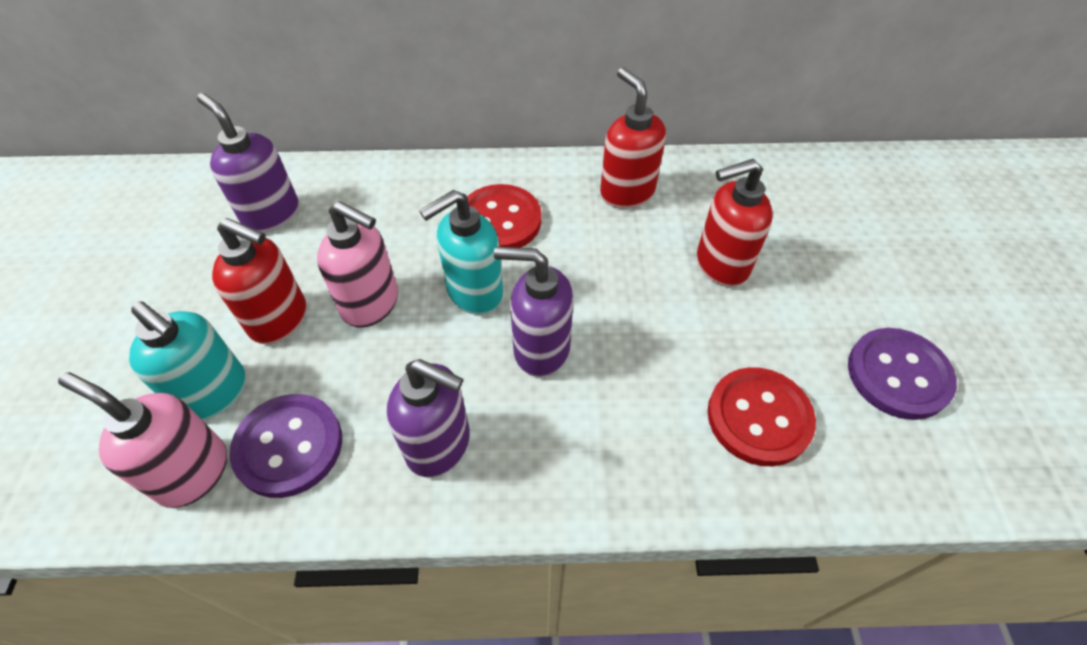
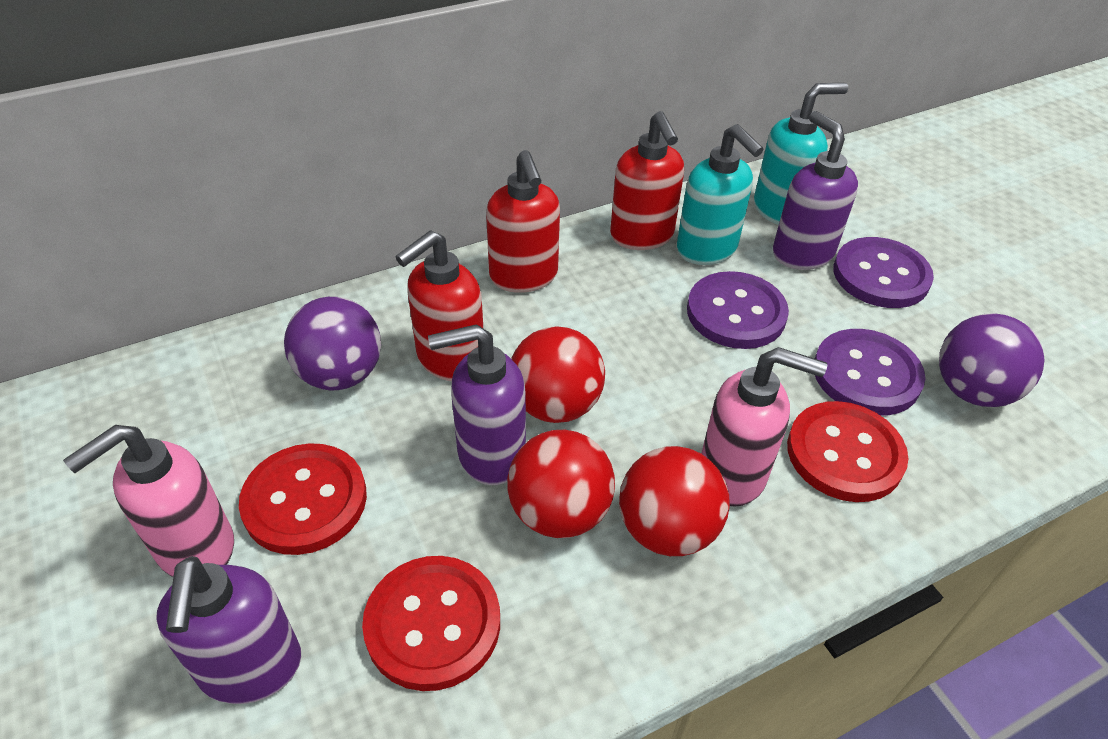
purple ball: none = 0 -> [284,297,381,390] [939,313,1045,407] = 2
purple button: [229,394,342,498] [848,328,957,420] = 2 -> [687,271,789,349] [815,329,925,416] [833,237,934,308] = 3
red ball: none = 0 -> [507,430,615,538] [511,326,605,423] [619,446,730,556] = 3
red button: [467,184,542,248] [708,367,816,466] = 2 -> [239,443,367,555] [362,556,500,691] [787,401,908,502] = 3

